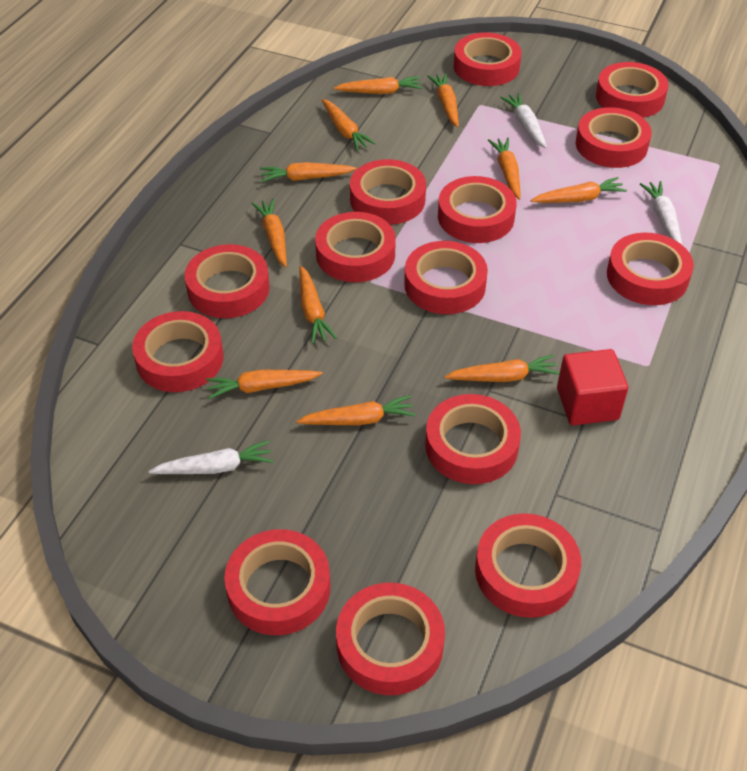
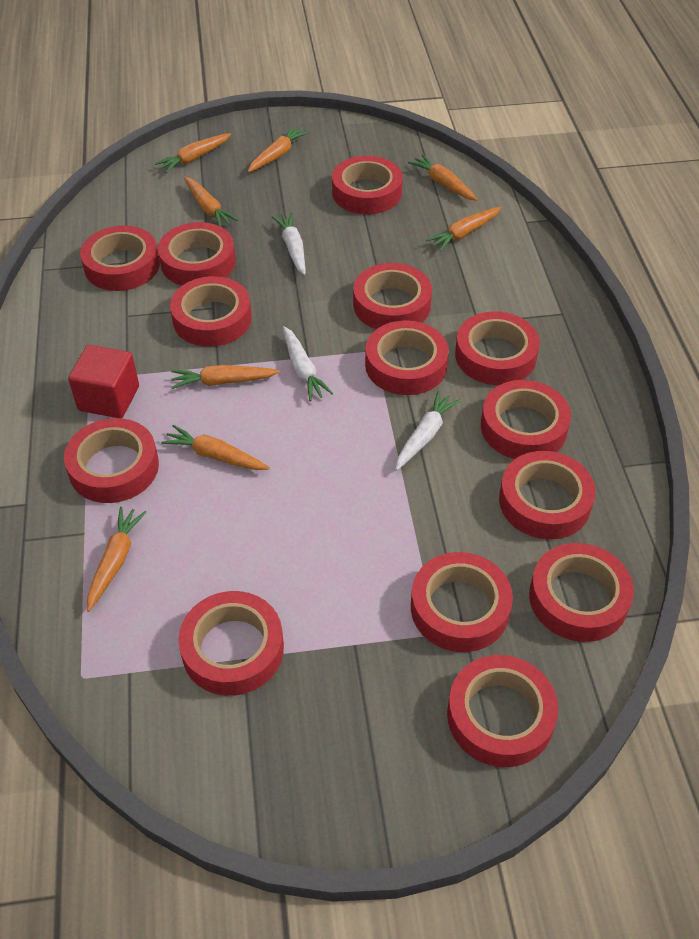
orange carrot: [206,370,322,399] [252,199,287,268] [260,162,357,182] [296,395,416,425] [299,266,337,344] [321,99,376,151] [333,77,423,94] [427,73,459,127] [444,355,560,382] [488,138,520,200] [531,177,627,203] = 11 -> [87,507,147,612] [155,133,231,173] [161,425,270,470] [171,365,280,389] [184,177,239,227] [248,126,309,172] [408,154,478,201] [426,206,501,251] = 8

